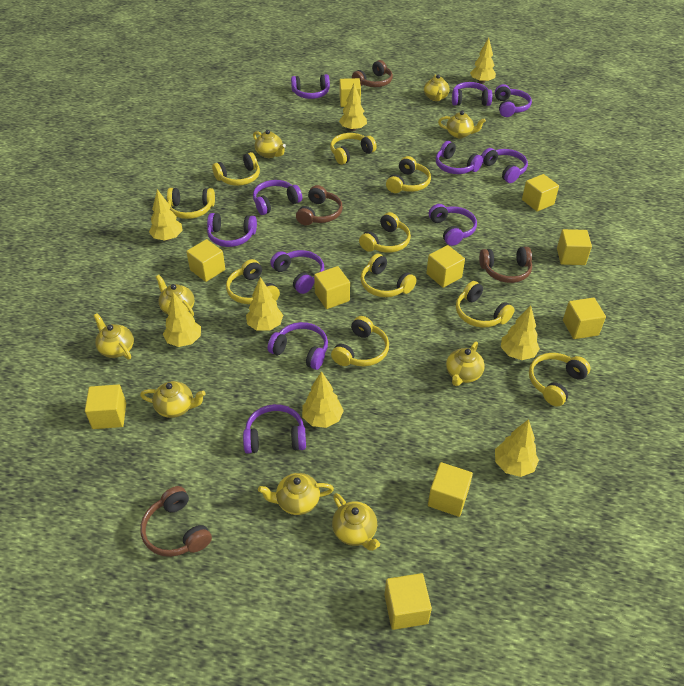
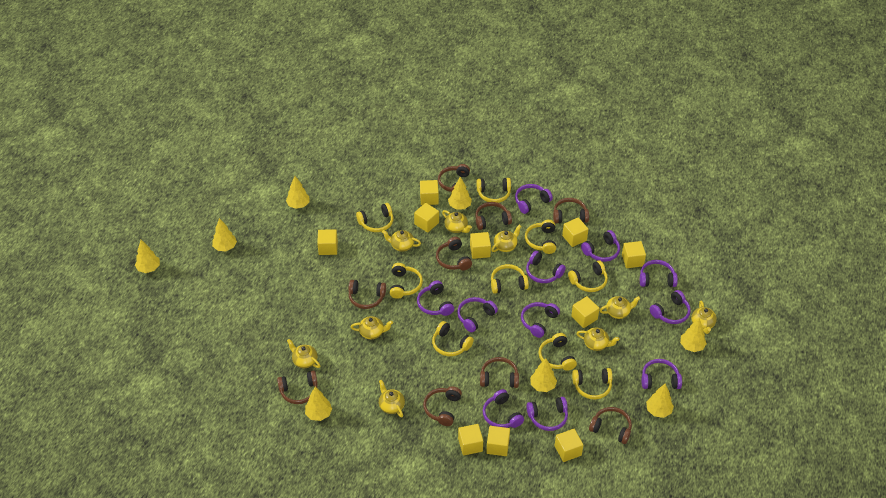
brown headphones: [140,486,212,557] [296,185,343,226] [352,60,393,87] [479,247,532,283] = 4 -> [277,370,318,404] [348,280,386,309] [423,386,462,426] [436,237,472,270] [438,164,470,192] [475,202,512,230] [480,357,519,388] [553,198,589,224] [589,407,632,444] = 9
yellow headphones: [167,188,215,219] [212,152,260,186] [226,259,280,304] [330,133,377,165] [331,316,389,366] [359,212,411,253] [360,254,417,297] [386,156,431,193] [456,281,515,328] [529,353,591,406] = 10 -> [356,203,393,232] [390,263,423,299] [432,321,474,356] [477,178,511,203] [491,264,529,294] [525,220,556,254] [539,333,577,371] [568,260,608,292] [572,368,612,399] = 9

